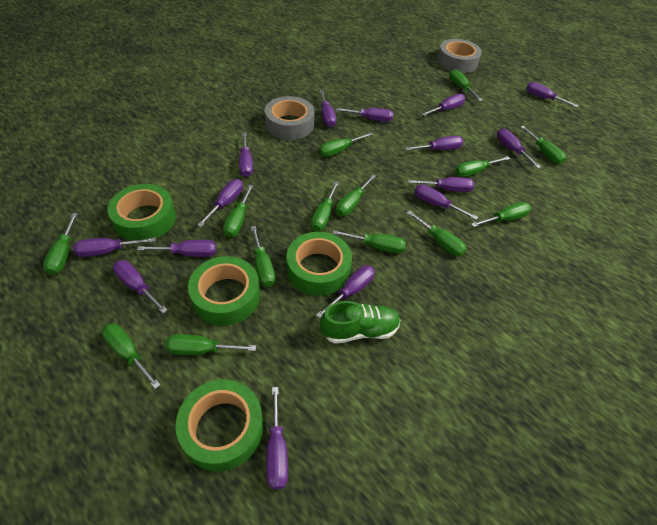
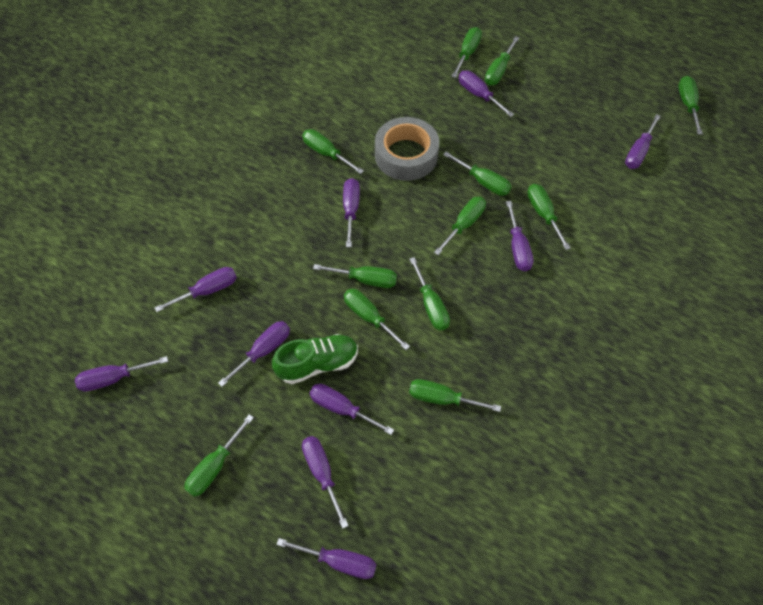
green screwdriver: [43,213,78,275] [102,324,160,389] [165,334,256,355] [223,185,254,237] [251,226,275,287] [311,181,339,231] [319,132,373,157] [332,230,406,253] [336,174,377,216] [406,210,467,256] [449,69,483,101] [455,156,510,177] [471,202,531,227] [521,126,566,164] = 14 -> [184,414,254,497] [302,129,364,174] [313,264,397,288] [344,289,410,350] [409,257,450,330] [409,379,501,412] [434,196,486,255] [443,152,512,196] [451,27,482,78] [485,36,519,85] [527,184,571,250] [678,76,703,135] = 12
green tape: [107,184,176,241] [176,379,263,472] [188,256,260,326] [286,232,352,296] = 4 -> none = 0
grey tape: [265,96,314,140] [437,39,482,73] = 2 -> [375,117,439,181] = 1
purple screwdriver: [73,237,156,257] [113,260,168,313] [137,240,216,257] [197,179,243,227] [239,133,253,177] [266,387,288,489] [316,265,375,318] [320,90,336,127] [336,108,393,122] [405,136,463,151] [408,177,474,192] [414,184,478,220] [422,94,465,116] [497,129,541,168] [526,82,579,107] = 15 -> [75,356,168,392] [154,267,237,312] [218,321,290,387] [276,538,376,579] [302,436,349,529] [309,384,394,435] [343,178,360,247] [459,71,514,117] [506,201,533,271] [625,114,661,169] = 10

